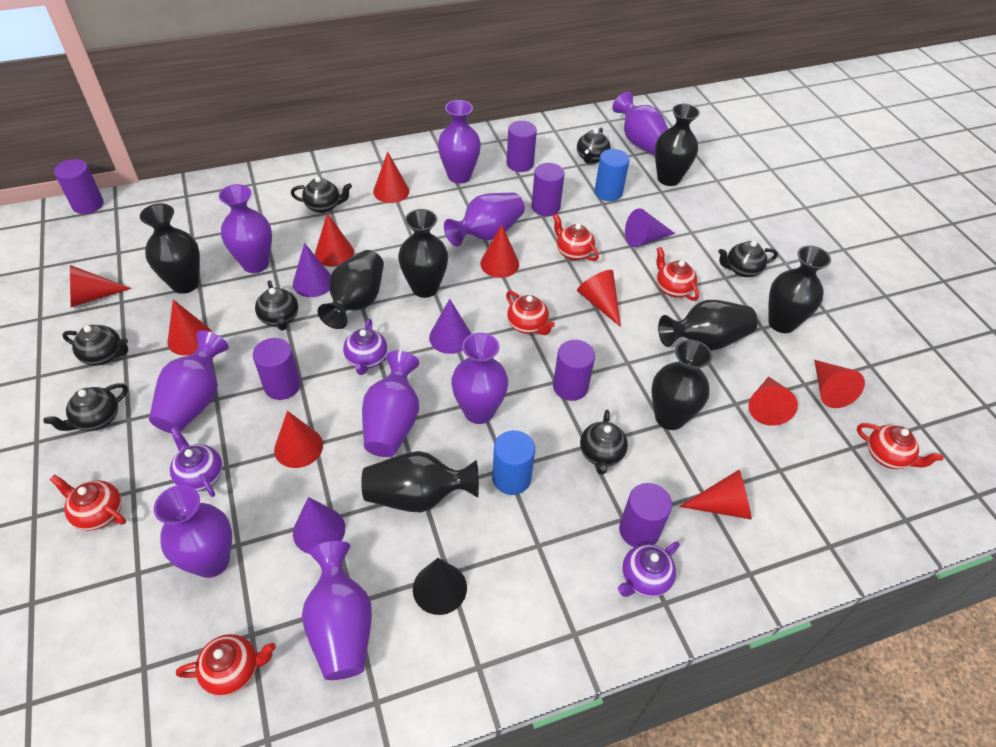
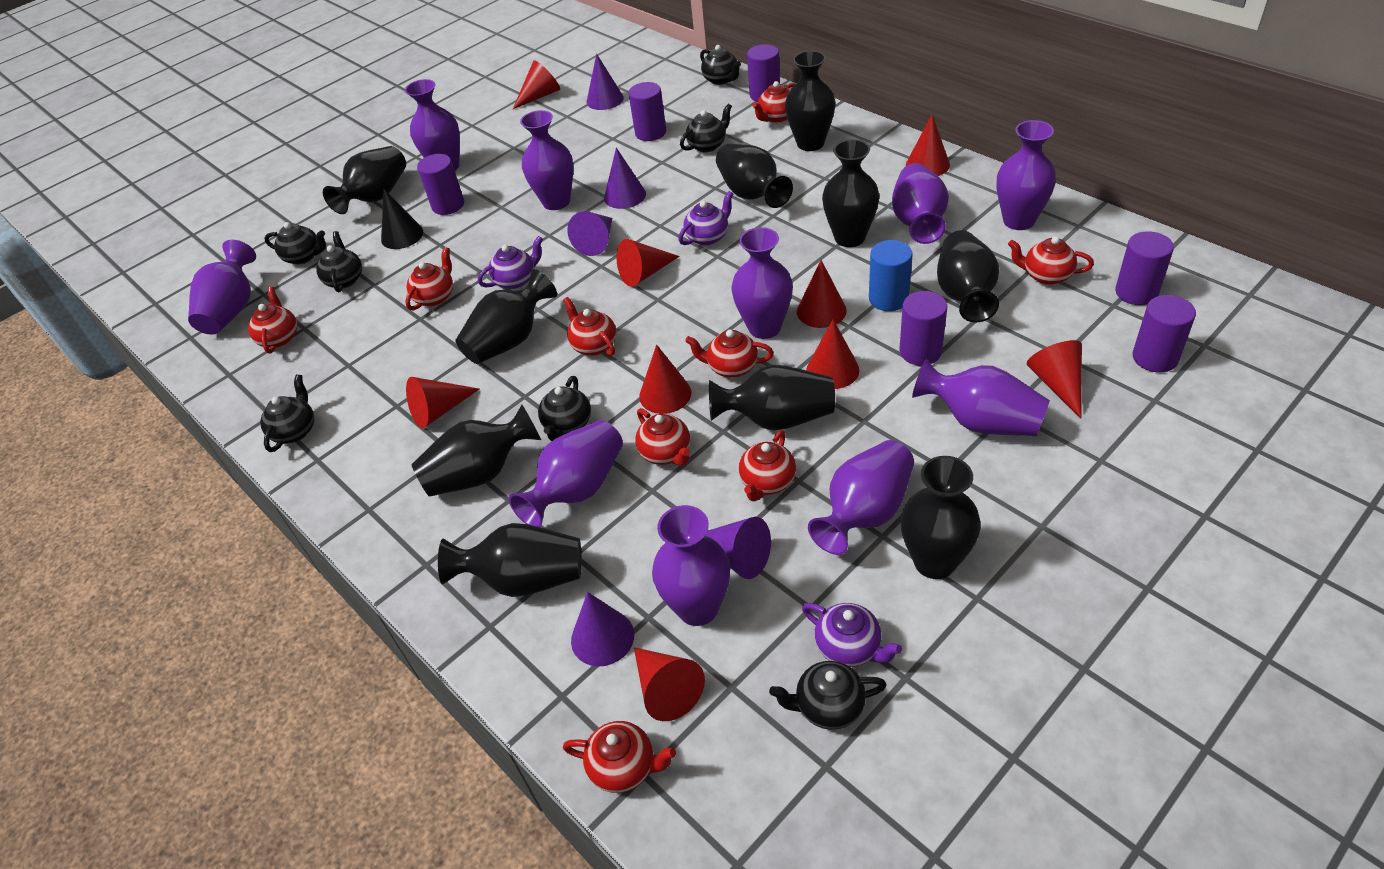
black vase: [140,204,200,294] [318,250,384,329] [361,451,479,512] [398,209,448,298] [651,340,712,430] [655,104,700,186] [658,300,757,351] [768,246,831,333] = 8 -> [323,146,406,214] [411,405,541,497] [438,523,581,597] [455,269,557,364] [709,365,835,431] [716,144,793,208] [785,51,836,151] [822,139,880,247] [901,456,981,579] [937,230,999,323] = 10
blue cylinder: [492,430,535,495] [595,149,630,201] = 2 -> [869,240,913,311] = 1
purple cone: [293,243,331,297] [293,497,345,554] [429,299,471,354] [625,208,675,247] = 4 -> [567,211,612,256] [571,592,634,667] [587,54,624,110] [604,148,646,209] [705,517,771,579] = 5
purple vase: [149,330,229,433] [154,485,232,578] [219,184,272,273] [302,541,372,680] [362,351,419,457] [438,100,481,184] [444,192,525,247] [451,333,508,424] [612,92,668,156] = 9 -> [188,240,256,335] [405,79,460,171] [509,420,623,527] [520,110,573,210] [652,505,730,626] [732,227,793,339] [808,440,914,555] [892,163,949,244] [912,359,1050,436] [997,120,1056,230] = 10
red cone: [70,265,132,307] [167,300,212,356] [274,411,323,468] [315,213,354,267] [373,151,409,203] [480,225,519,278] [577,270,621,327] [679,470,752,520] [748,376,798,426] [814,360,865,408] = 10 -> [406,377,479,428] [513,60,560,109] [617,239,680,287] [634,647,705,721] [639,344,691,414] [797,260,847,328] [806,319,859,389] [906,115,950,176] [1027,340,1082,419] = 9
red teapot: [49,475,126,531] [176,634,276,696] [506,291,555,335] [553,213,599,261] [656,247,699,301] [857,423,944,469] = 6 -> [248,287,297,353] [405,247,453,311] [563,297,616,356] [563,721,676,793] [635,408,690,466] [685,330,774,378] [739,430,796,502] [752,81,795,123] [1008,236,1094,285] = 9

